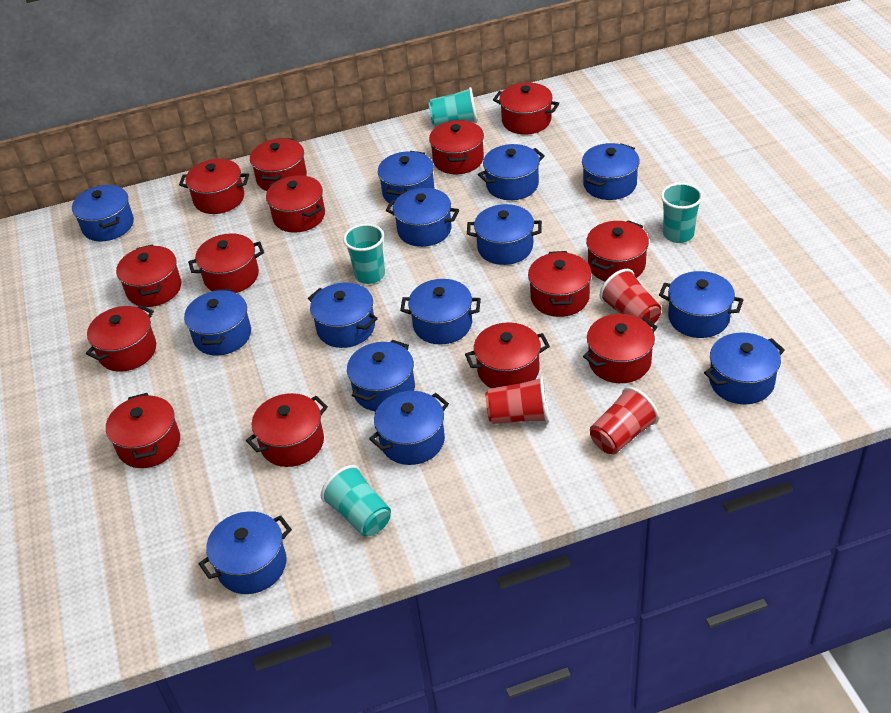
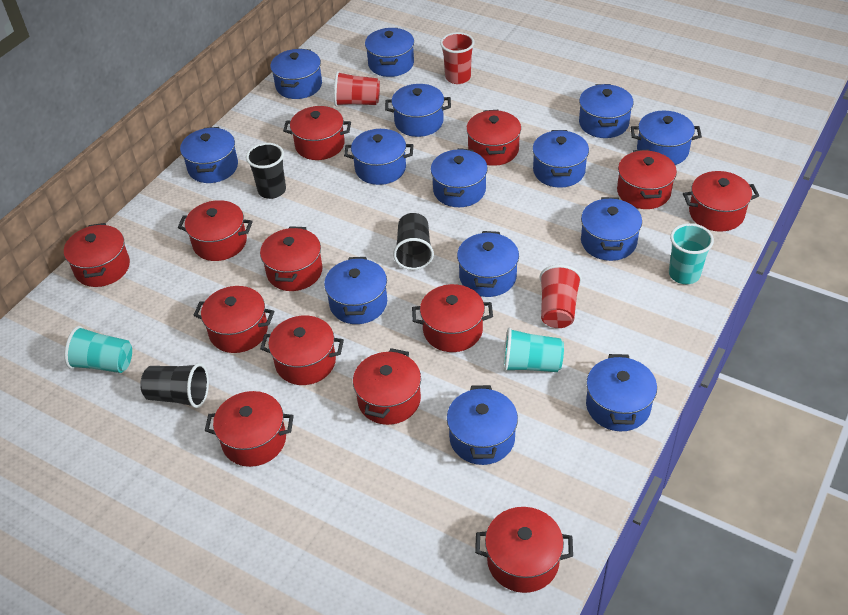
black cup: none = 0 -> [140,363,209,408] [246,143,286,199] [393,213,434,270] = 3
red pot: [86,305,156,372] [106,393,180,468] [116,244,181,307] [179,159,249,214] [188,233,264,293] [246,393,328,467] [250,138,307,191] [266,175,325,233] [429,120,484,174] [465,322,550,388] [493,82,560,135] [528,251,592,317] [583,314,657,383] [586,220,649,281] = 14 -> [64,223,130,287] [178,200,253,261] [194,286,274,353] [205,391,294,467] [260,226,323,291] [260,316,344,385] [283,106,351,160] [353,348,421,425] [412,284,493,352] [466,110,521,166] [475,507,573,593] [617,149,677,209] [683,171,759,232] = 13
turquoise cup: [321,465,391,536] [343,224,385,284] [429,87,477,126] [661,182,703,243] = 4 -> [64,326,132,373] [503,328,564,372] [669,223,714,284] = 3

